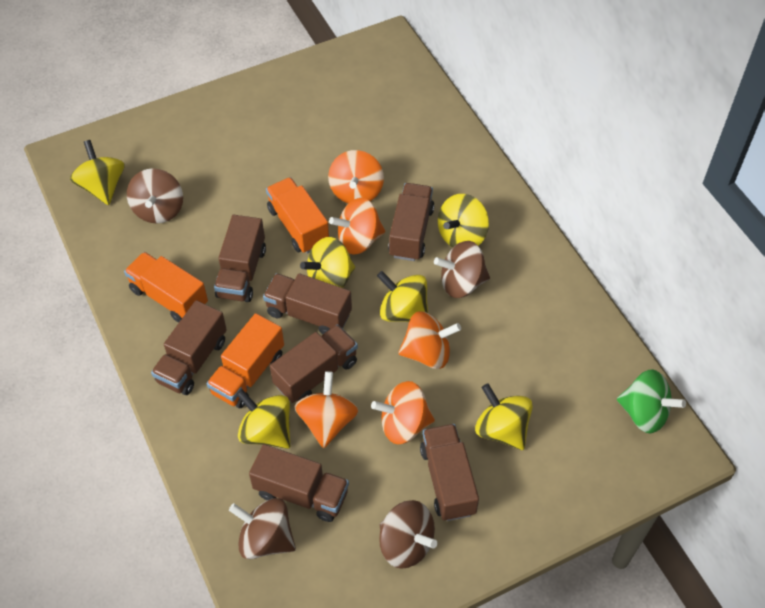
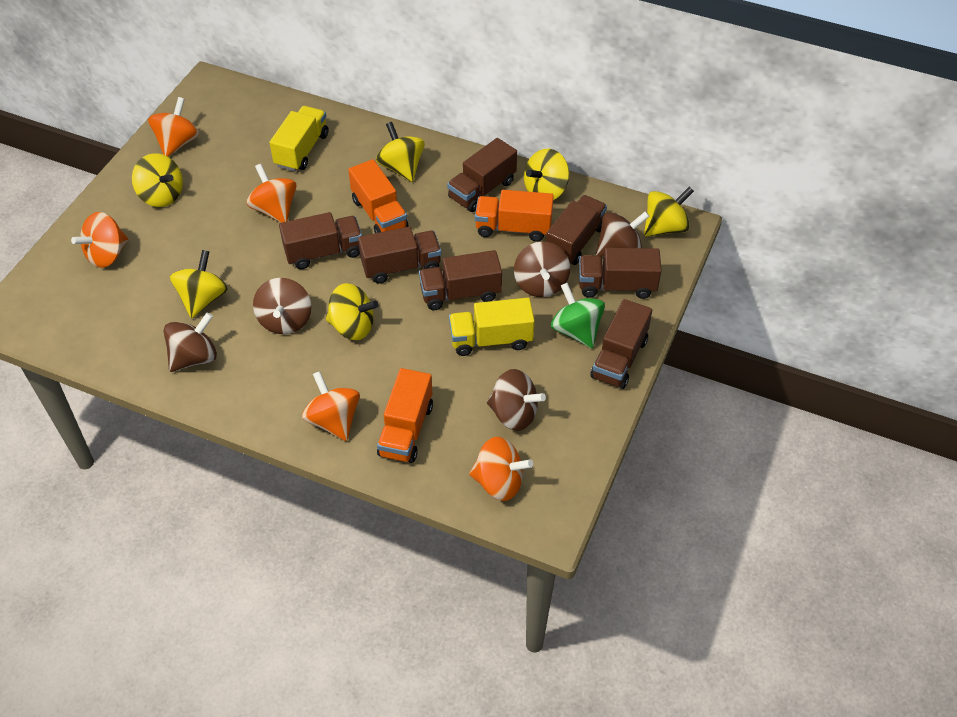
brown spinning top: [127,168,183,223] [229,498,296,559] [379,500,437,569] [434,241,490,298] = 4 -> [163,312,217,372] [253,278,311,334] [487,369,546,431] [514,242,570,297] [595,211,650,257] = 5
yellow truck: none = 0 -> [270,106,328,172] [449,298,535,356] = 2

